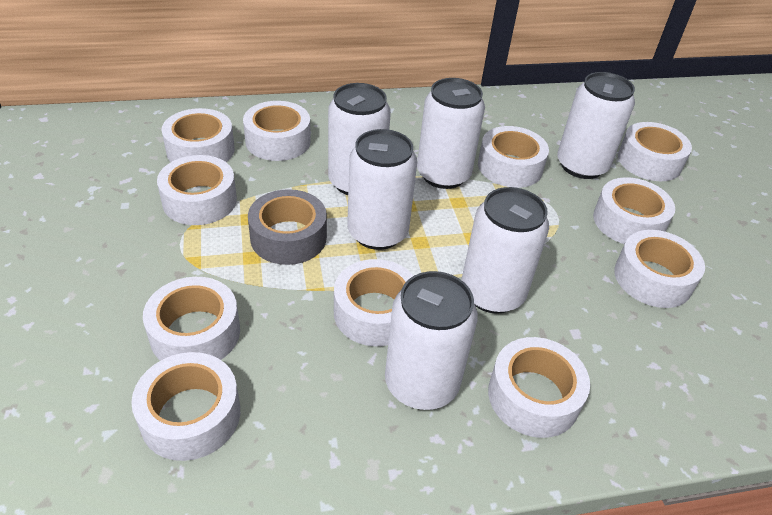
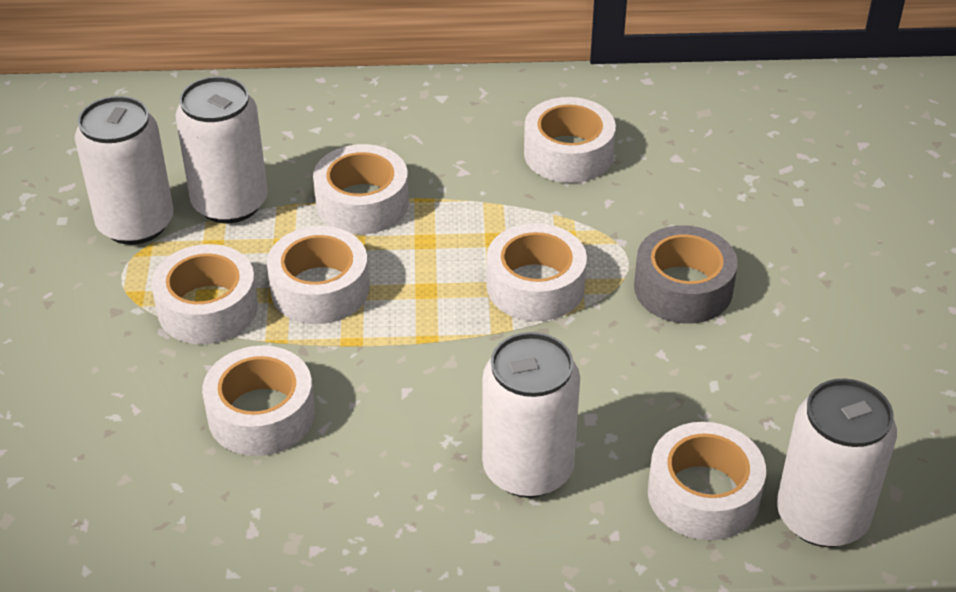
white can: [328,83,391,195] [347,129,417,250] [385,271,478,410] [417,78,485,189] [461,187,549,314] [557,72,635,179] = 6 -> [75,96,174,245] [175,76,268,223] [482,332,580,498] [777,379,897,547] = 4
white tape: [131,352,240,461] [143,277,240,361] [157,155,237,225] [161,108,235,162] [243,101,311,161] [334,259,414,346] [478,126,549,188] [488,337,590,438] [593,177,675,244] [614,230,705,308] [618,122,692,181] = 11 -> [151,244,258,344] [202,346,315,456] [267,226,369,324] [313,144,409,234] [487,223,587,321] [524,97,616,183] [648,422,766,540] = 7

